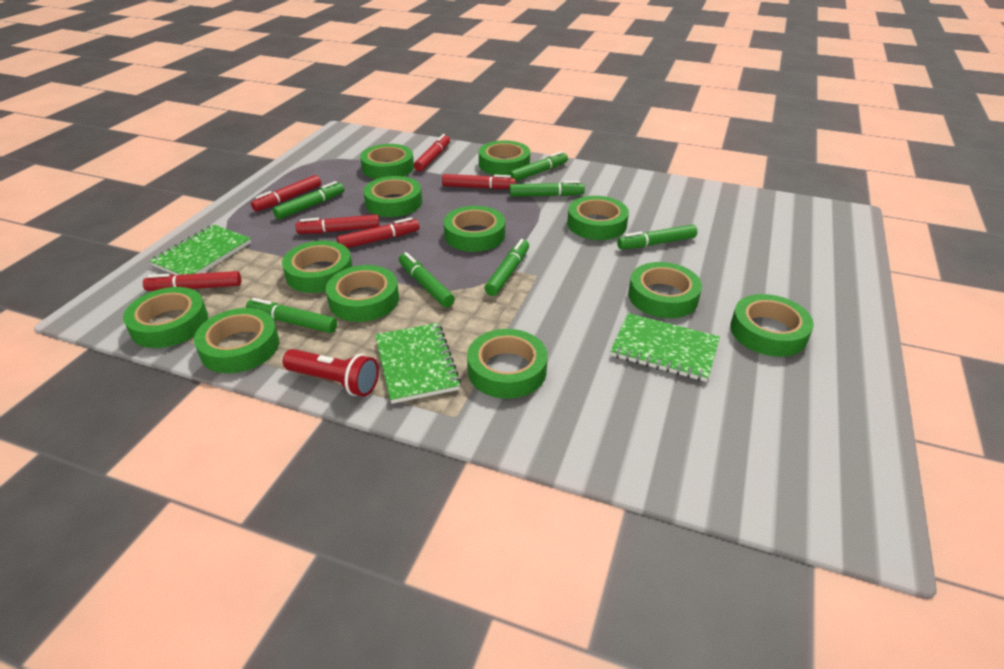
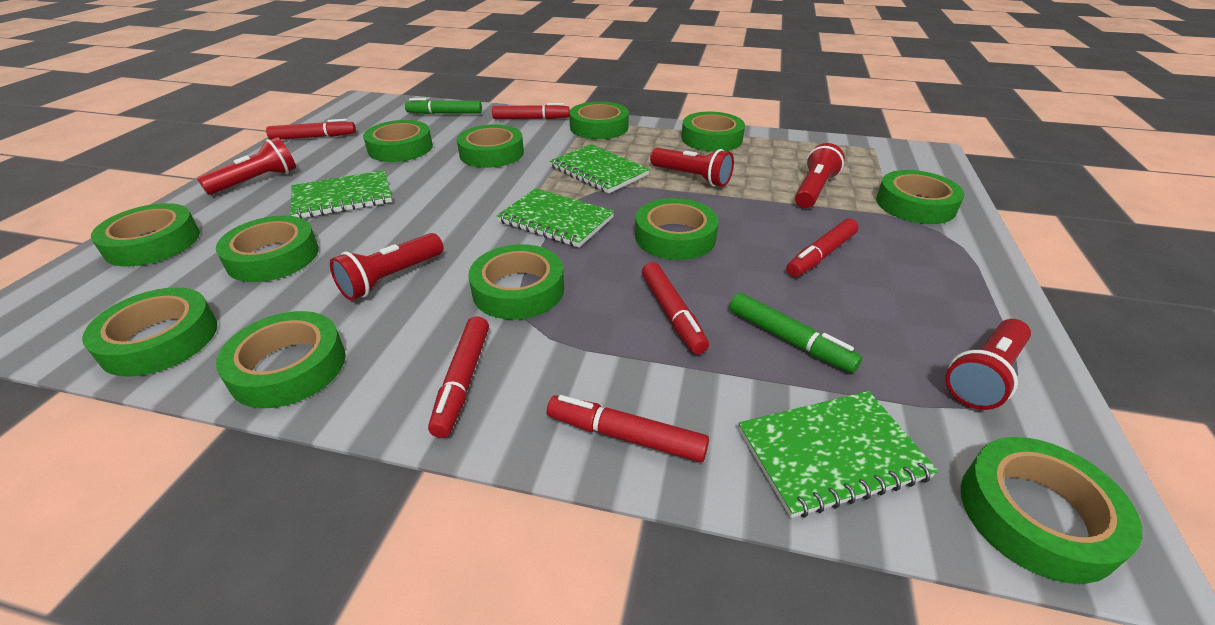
green marker: [246,298,337,333] [273,181,344,219] [399,252,455,307] [484,239,529,296] [508,151,568,181] [509,181,585,197] [617,224,697,249] = 7 -> [405,98,482,114] [729,293,862,373] = 2
green notebook: [150,224,251,276] [375,323,461,404] [610,313,720,382] = 3 -> [290,170,392,219] [497,188,614,247] [550,144,650,194] [738,391,938,518] = 4
red flashlight: [283,349,379,396] = 1 -> [197,137,296,195] [330,233,443,301] [650,148,734,187] [795,143,845,208] [945,319,1031,410] = 5

